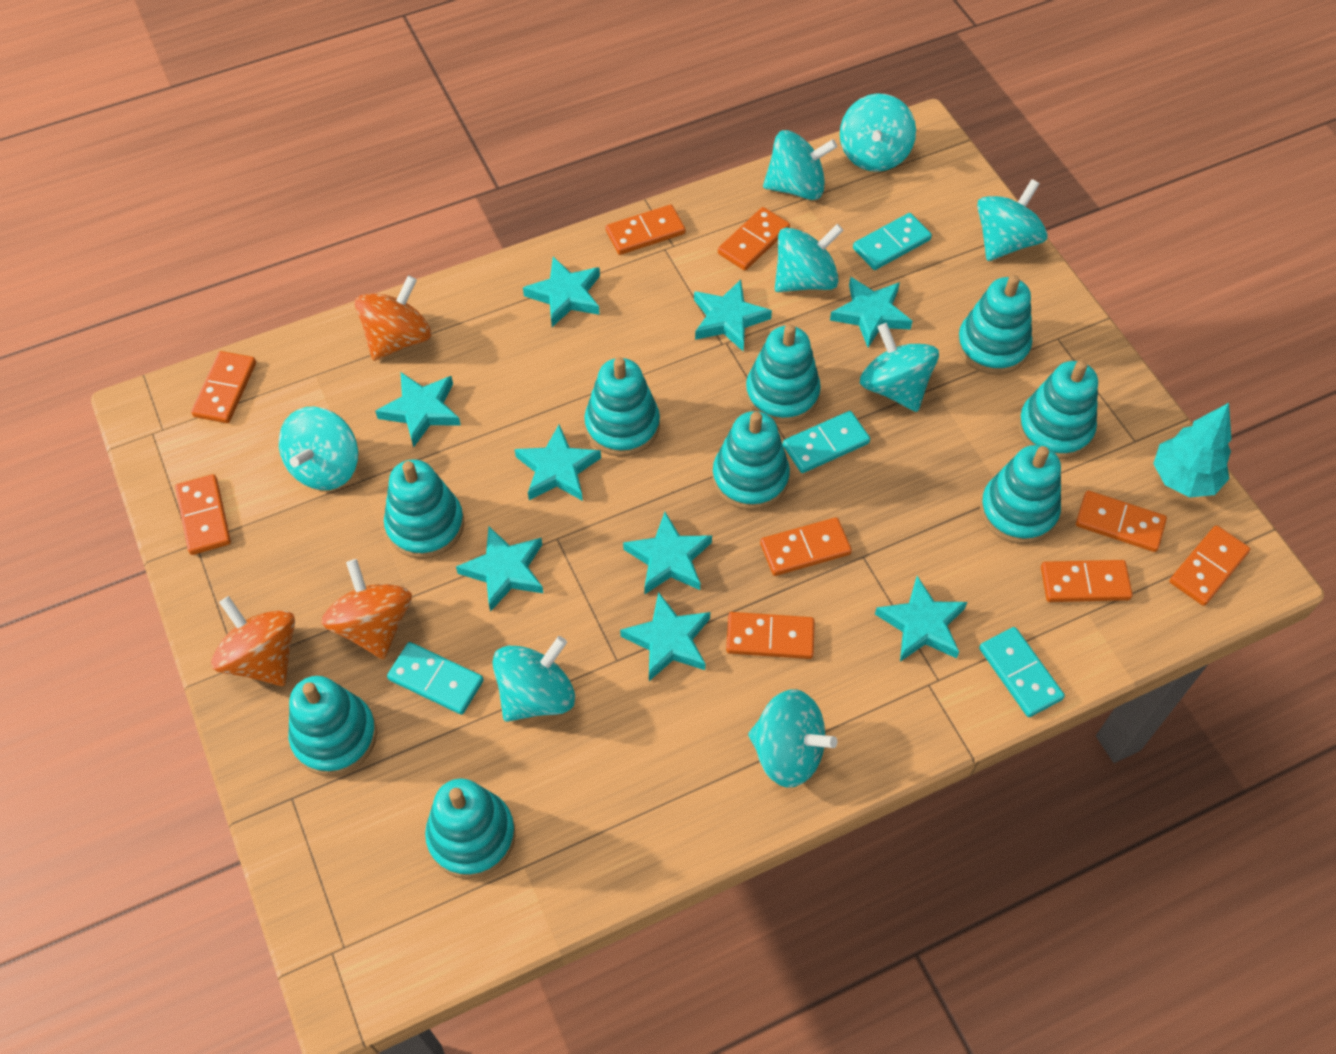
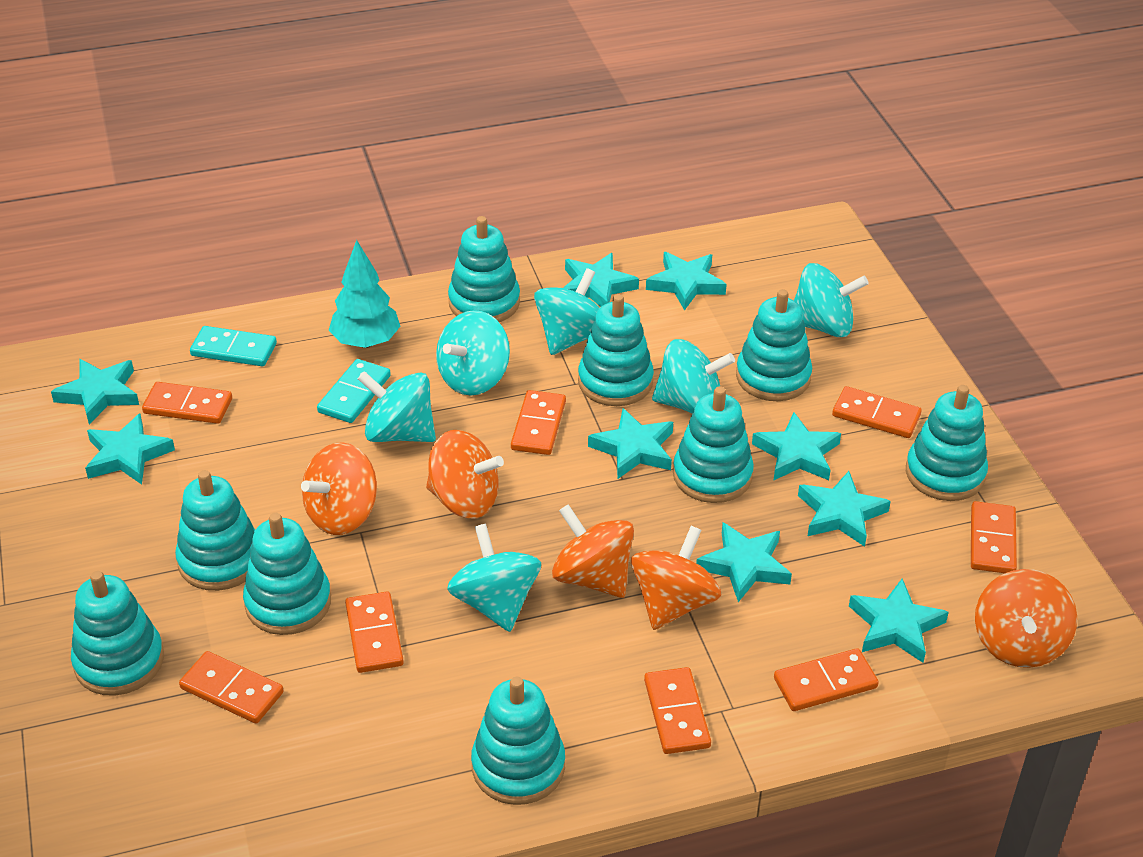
orange domino: [175,474,231,555] [191,351,256,423] [606,205,685,255] [718,207,790,271] [726,612,815,659] [760,517,852,576] [1041,560,1133,602] [1076,491,1167,552] [1169,525,1250,606] = 9 -> [142,382,232,424] [179,651,283,723] [345,592,404,673] [511,390,566,455] [644,667,711,754] [774,648,879,711] [832,386,922,438] [971,501,1017,573] = 8
orange spinning top: [211,596,295,686] [321,559,412,659] [355,275,431,361] = 3 -> [301,442,377,535] [426,430,504,518] [552,504,634,598] [631,526,721,630] [975,569,1077,668] = 5
turquoise domino: [387,642,484,715] [783,411,870,473] [853,213,932,270] [979,627,1065,717] = 4 -> [190,326,277,366] [317,359,391,423] = 2
turquoise spinning top: [279,407,358,490] [492,636,575,722] [748,689,837,788] [763,130,837,200] [775,224,844,292] [840,94,916,172] [860,323,939,412] [977,179,1048,261] = 8 -> [358,371,436,442] [436,310,510,395] [447,524,541,632] [534,268,599,355] [652,339,735,414] [794,263,869,337] = 6

